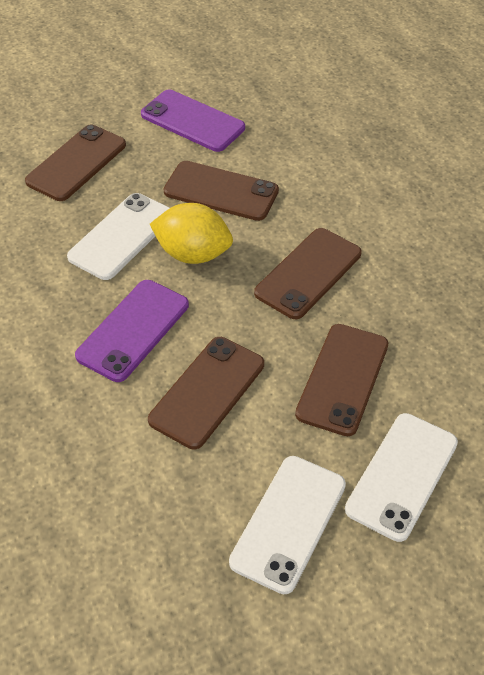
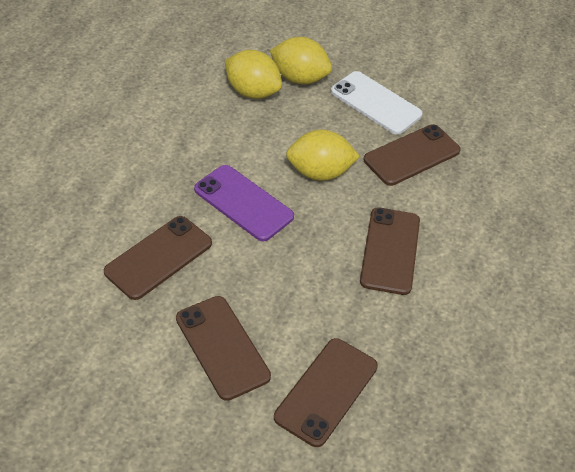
purple phone: [75,280,189,382] [141,90,245,152] = 2 -> [194,165,294,242] = 1
white phone: [67,193,169,280] [229,456,346,594] [345,413,458,542] = 3 -> [331,71,423,135] = 1
yellow lemon: [150,203,233,264] = 1 -> [225,50,282,99] [270,37,332,84] [286,130,360,181] = 3

